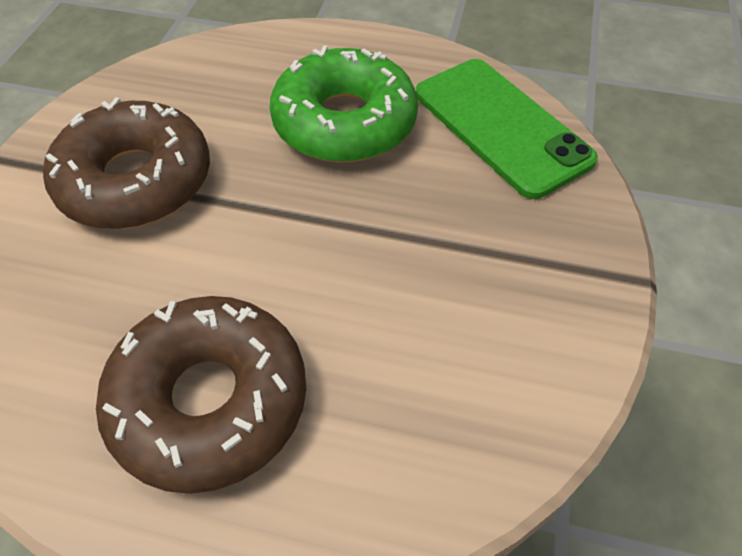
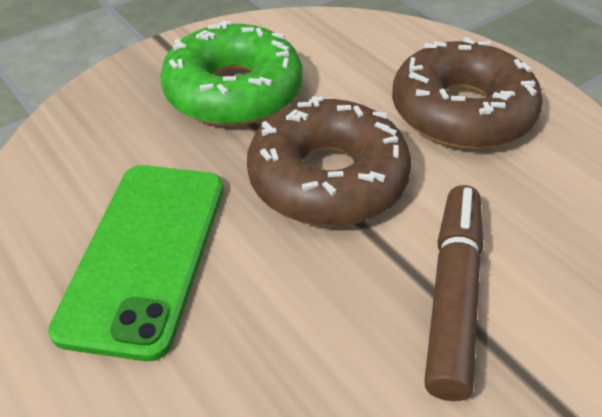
brown marker: none = 0 -> [424,185,483,401] = 1

